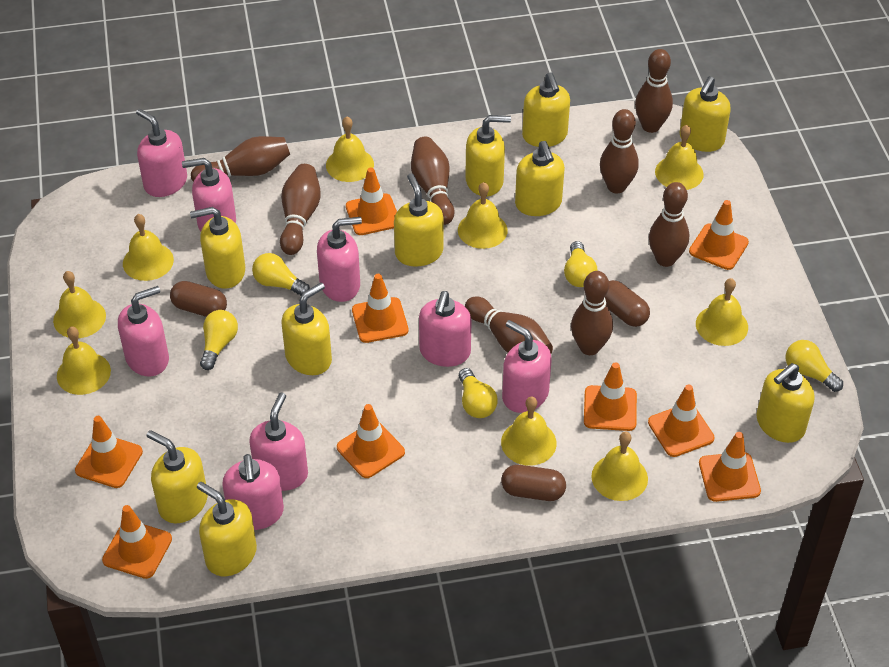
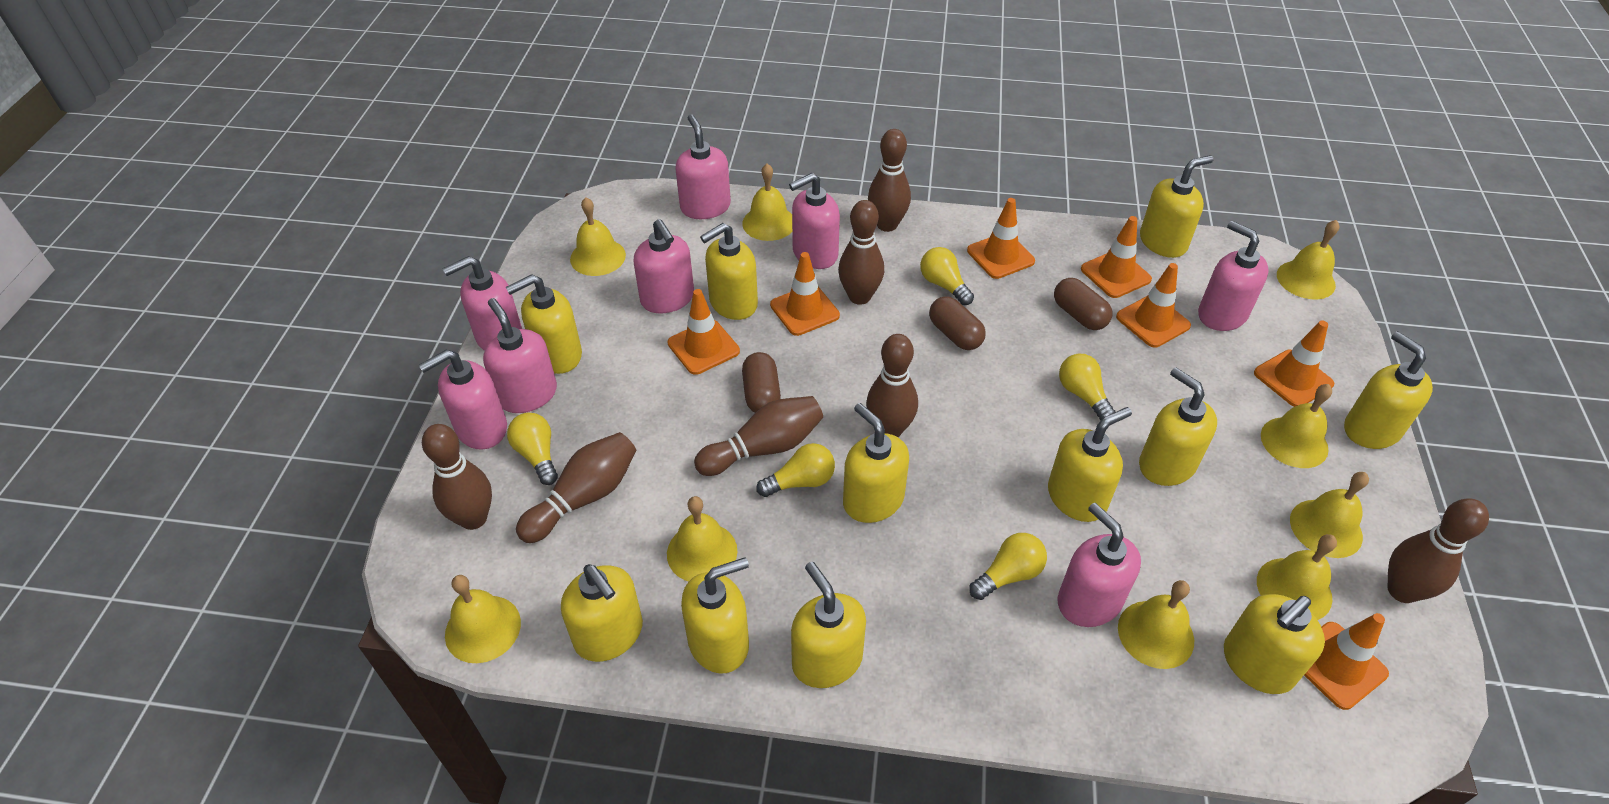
brown bowling pin: [191,136,290,182] [280,164,321,255] [411,137,455,225] [465,296,553,353] [571,271,613,355] [600,109,639,193] [635,49,673,133] [649,182,689,267] = 8 -> [422,424,492,530] [516,432,637,543] [694,396,823,476] [838,200,884,305] [866,334,918,437] [868,129,911,232] [1387,499,1489,603] = 7
orange traffic cone: [75,416,143,488] [102,505,172,579] [337,404,405,478] [346,168,397,235] [352,274,408,343] [584,362,637,431] [648,384,715,457] [689,200,749,270] [699,432,761,502] = 9 -> [668,289,740,375] [770,252,840,336] [967,198,1035,279] [1081,216,1152,298] [1116,263,1191,348] [1254,321,1334,407] [1304,613,1389,710] = 7
yellow soap dispenser: [146,430,208,523] [190,207,245,289] [197,482,257,576] [281,282,332,375] [394,173,443,266] [466,115,511,196] [515,141,565,216] [522,72,570,147] [680,76,731,152] [756,363,814,443] = 10 -> [506,274,582,374] [561,564,643,662] [681,557,749,673] [700,223,758,320] [791,562,866,688] [843,403,909,523] [1048,407,1132,522] [1139,367,1217,486] [1140,155,1213,258] [1224,594,1325,694] [1344,331,1433,449] = 11

